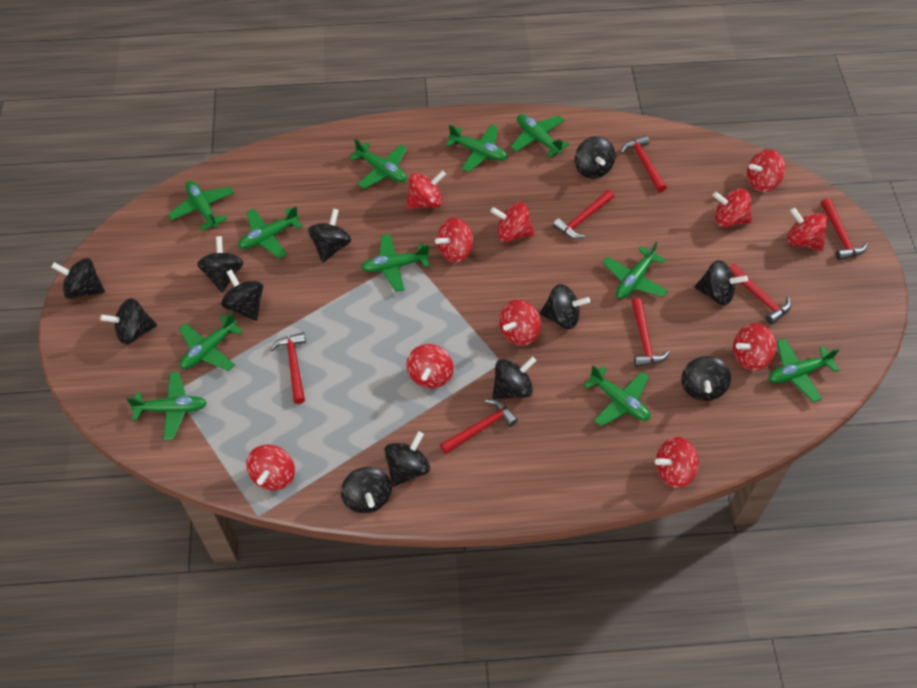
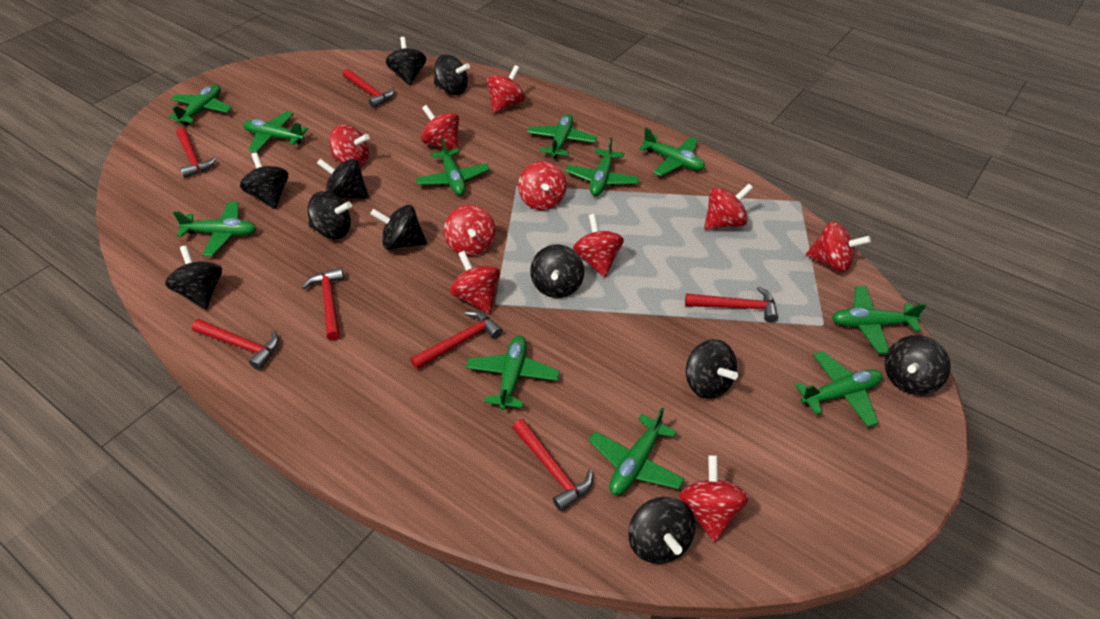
black spinning top: [51,258,105,299] [100,298,157,345] [197,236,243,292] [221,269,263,321] [308,208,351,262] [341,467,392,513] [384,431,430,487] [492,357,536,399] [540,284,590,329] [575,136,615,179] [682,356,731,401] [695,260,748,305] = 12 -> [165,245,222,309] [240,153,288,209] [308,191,352,239] [317,159,369,199] [370,205,427,250] [386,37,426,86] [434,54,470,95] [530,245,584,298] [628,497,695,564] [686,339,738,399] [885,335,951,395] = 11
red spinning top: [246,444,295,491] [406,170,446,209] [407,344,454,389] [435,218,473,263] [490,202,535,242] [499,300,541,346] [655,437,698,488] [713,189,752,227] [733,323,776,371] [747,149,785,192] [787,207,828,251] = 11 -> [330,124,370,168] [421,105,459,150] [444,205,496,256] [450,251,500,314] [487,65,525,113] [518,161,566,210] [573,214,624,278] [679,455,749,542] [704,184,753,230] [806,221,871,272] = 10

